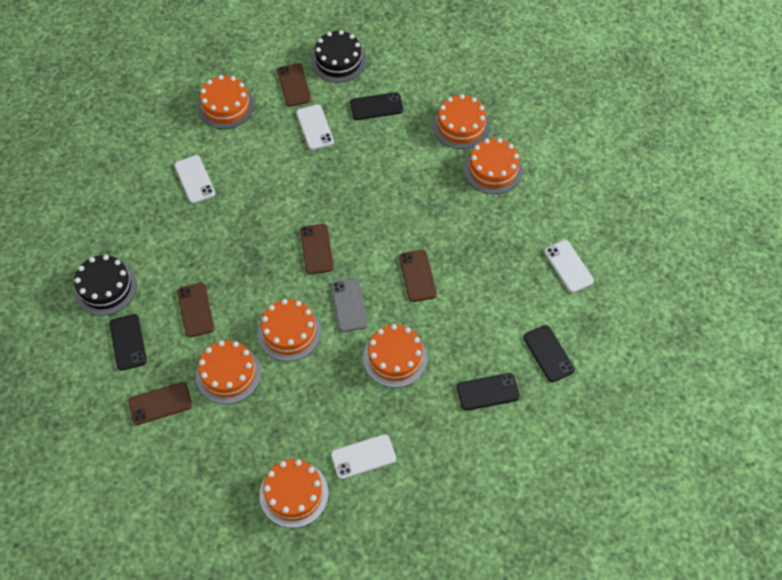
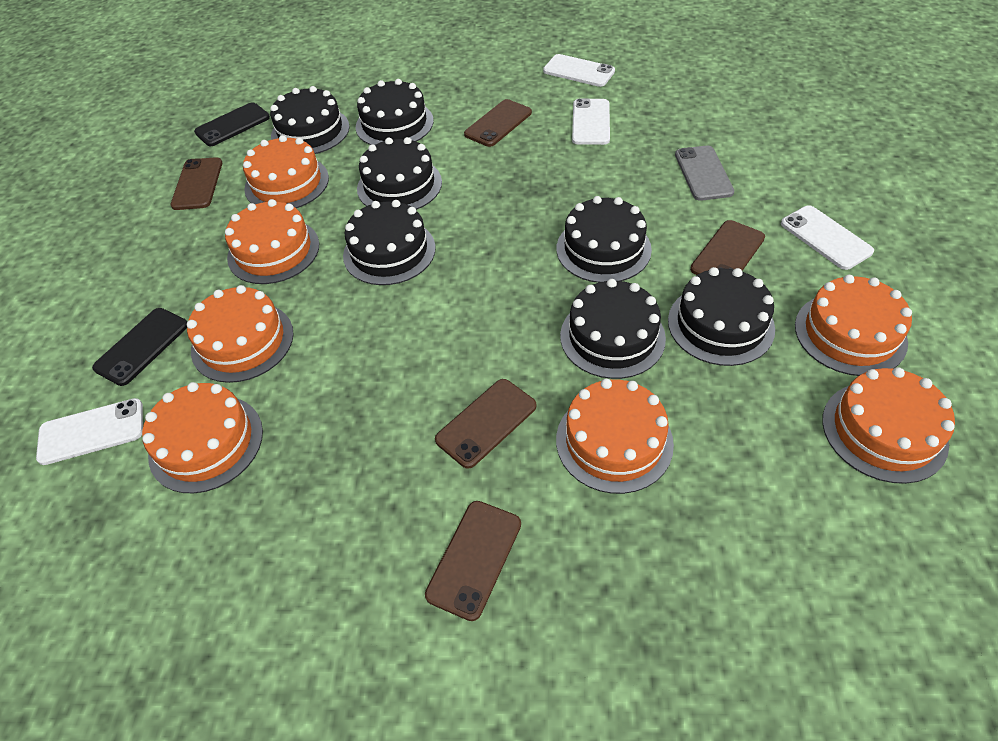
black cake: [74,255,137,316] [311,30,366,83] = 2 -> [270,86,350,154] [343,200,436,285] [356,79,434,145] [357,137,442,210] [557,196,652,283] [560,279,666,379] [668,267,775,366] = 7
black phone: [109,314,147,371] [350,92,403,120] [457,373,520,411] [524,325,575,382] = 4 -> [92,308,187,386] [194,102,270,146] = 2

